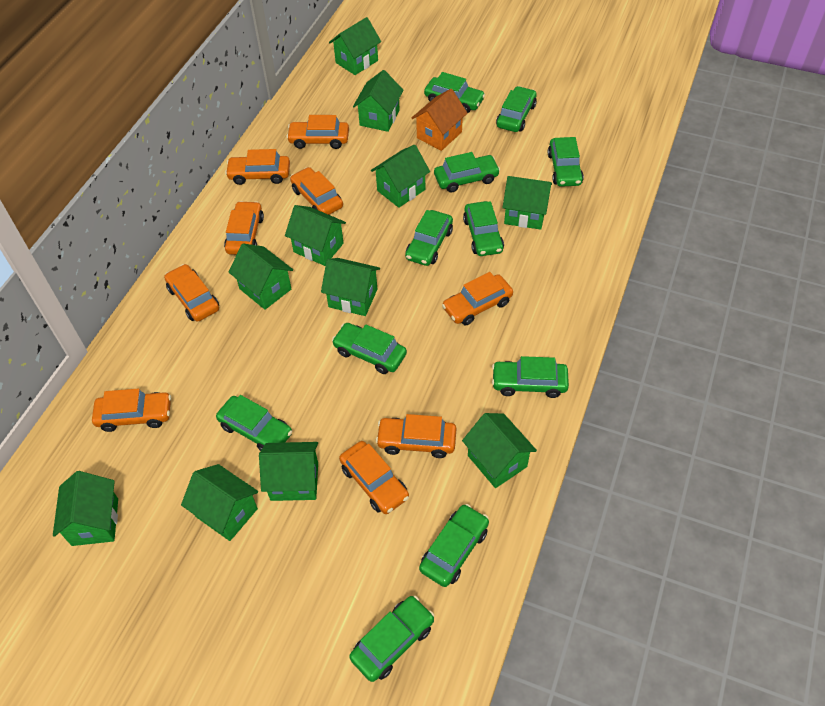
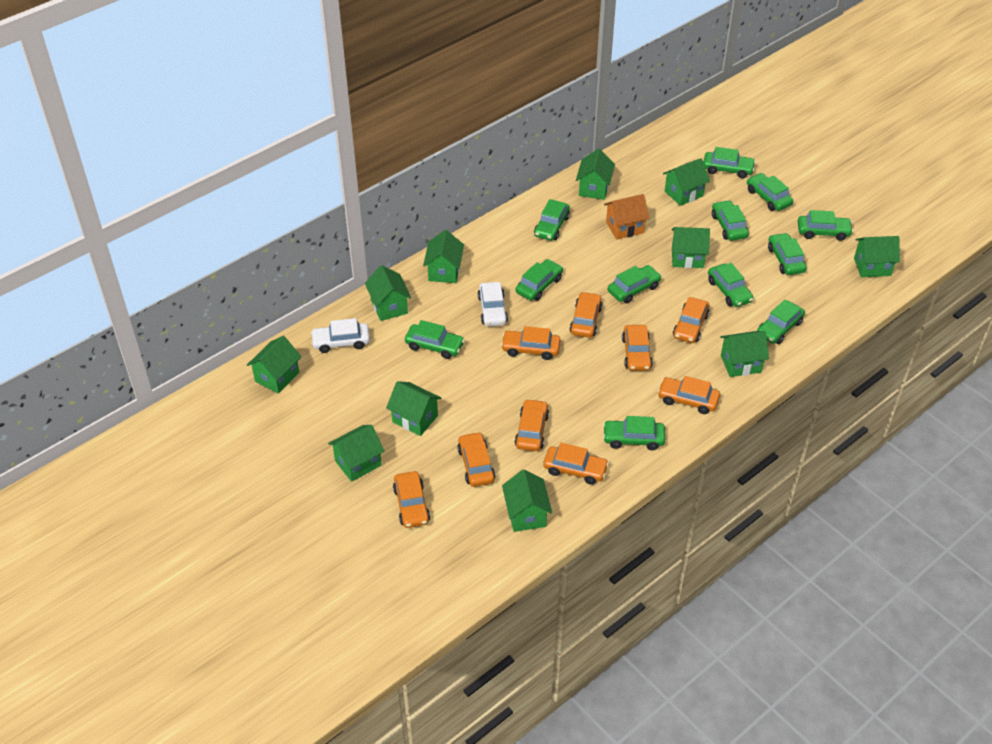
green car: [216,395,292,451] [332,323,407,374] [349,596,434,682] [405,210,453,266] [419,504,489,587] [424,72,485,113] [434,152,500,192] [463,201,504,256] [492,356,569,398] [496,86,537,132] [548,137,584,187] = 11 -> [405,320,465,359] [516,259,563,301] [534,199,570,241] [603,416,665,450] [608,265,662,303] [704,147,756,178] [708,263,753,307] [712,200,749,241] [747,173,793,211] [757,300,805,344] [768,233,807,275] [798,210,853,241] = 12
white car: none = 0 -> [311,318,370,353] [478,282,508,326] = 2

